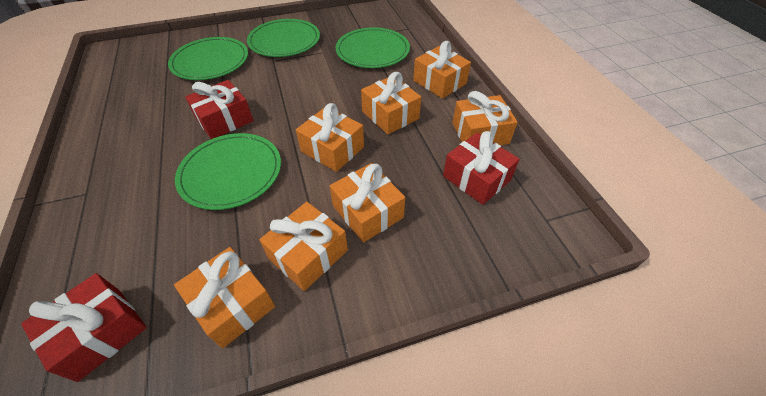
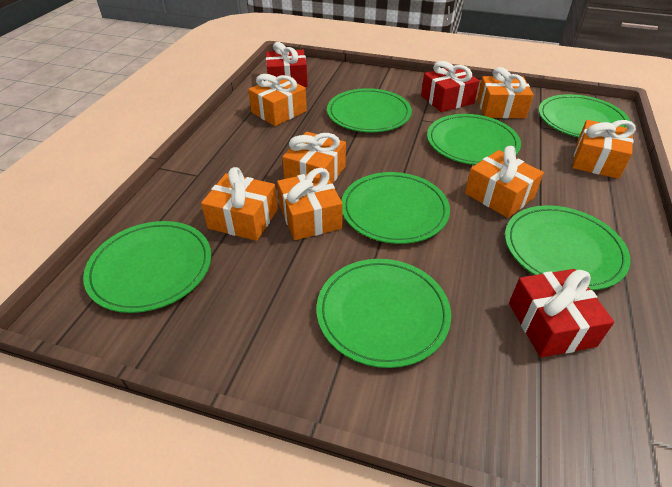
green plate: [168,37,248,80] [175,133,281,210] [247,19,320,57] [336,27,410,68] = 4 -> [83,221,211,313] [316,259,451,368] [327,88,412,132] [341,172,450,244] [427,114,521,165] [505,205,631,290] [539,94,630,138] = 7

